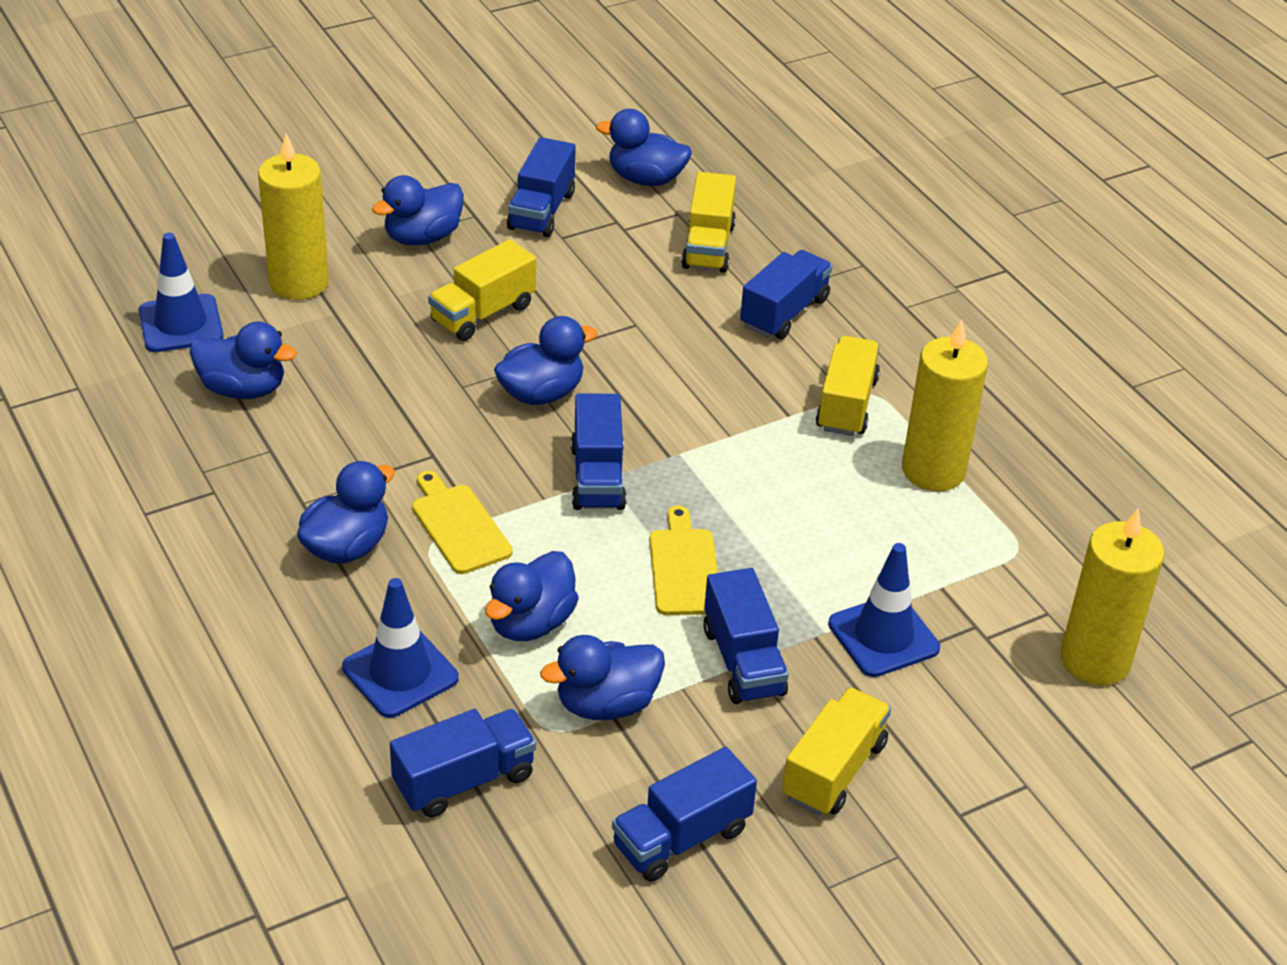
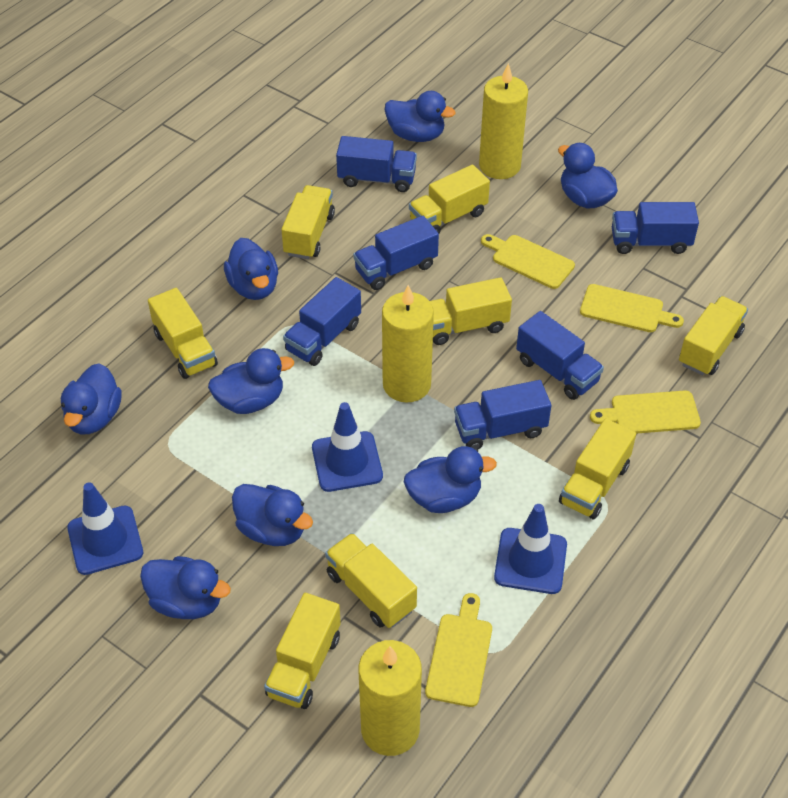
blue duck: [190,322,297,399] [297,461,395,563] [372,175,464,246] [485,551,579,641] [494,316,598,405] [540,635,665,720] [596,109,692,186] = 7 -> [61,363,122,434] [140,556,231,619] [208,348,294,414] [224,238,278,300] [232,484,313,546] [385,91,456,142] [404,446,497,513] [558,143,618,209] = 8
yellow cutting board: [412,471,513,574] [649,506,718,615] = 2 -> [425,593,492,707] [481,234,575,289] [580,284,684,332] [590,390,701,434] = 4
yellow truck: [428,239,536,341] [681,172,736,273] [782,687,891,816] [816,336,880,436] = 4 -> [148,288,218,379] [264,593,341,709] [281,185,335,259] [325,533,417,628] [409,165,490,233] [430,277,512,345] [559,419,636,519] [679,296,748,375] = 8

